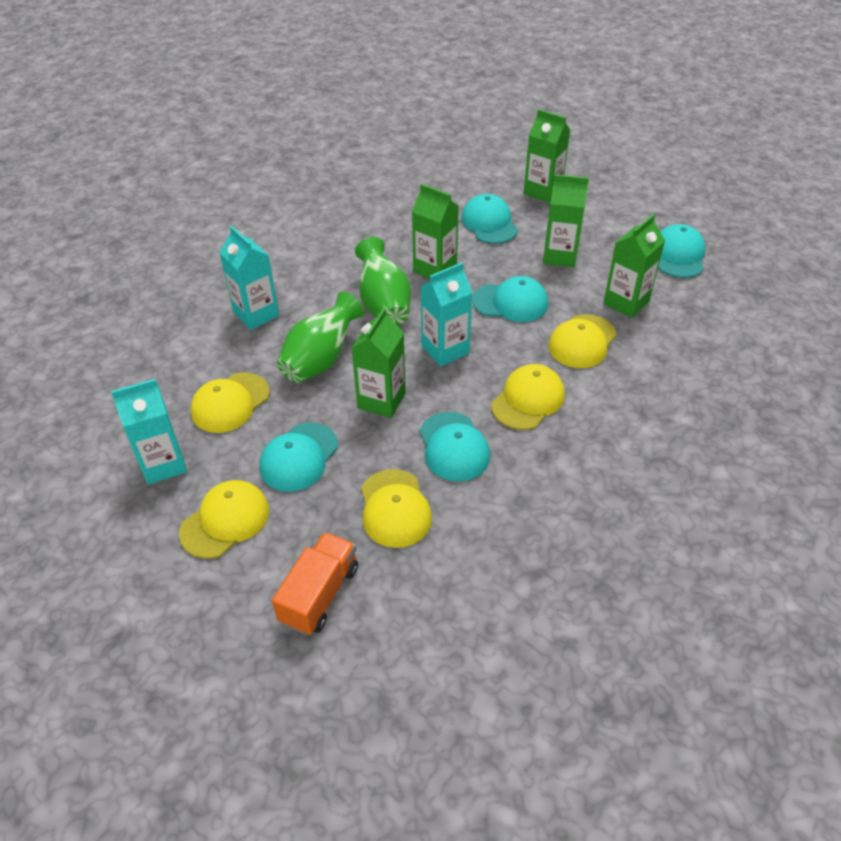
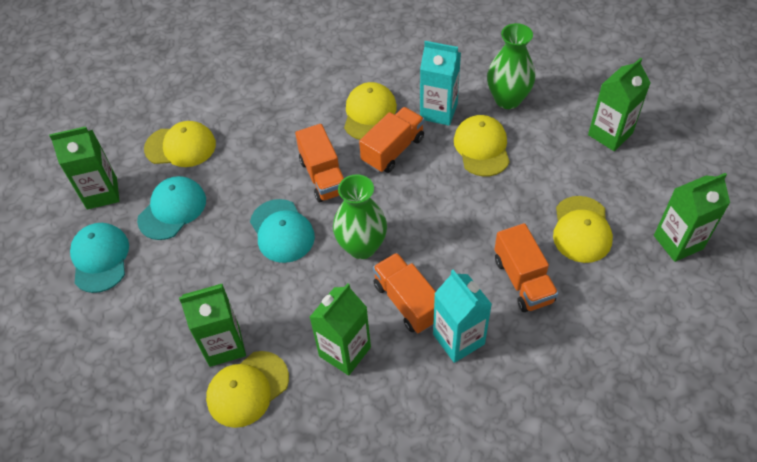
orange truck: [272,532,358,635] = 1 -> [295,124,344,203] [359,107,425,173] [373,253,436,333] [495,223,559,312] = 4
turquoise cap: [260,422,338,492] [420,412,490,482] [461,194,518,244] [472,276,548,322] [658,224,706,278] = 5 -> [70,223,129,293] [137,176,206,240] [250,199,315,263] = 3
turquoise carton: [111,379,187,485] [219,225,279,330] [421,262,473,367] = 3 -> [420,41,461,126] [433,270,492,363] = 2

